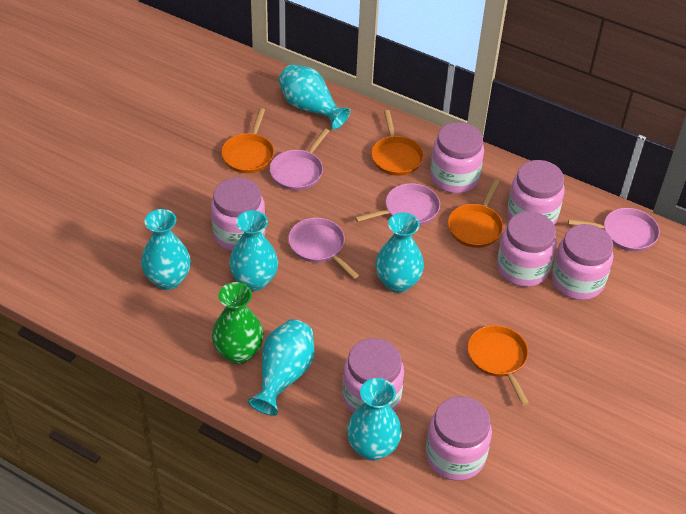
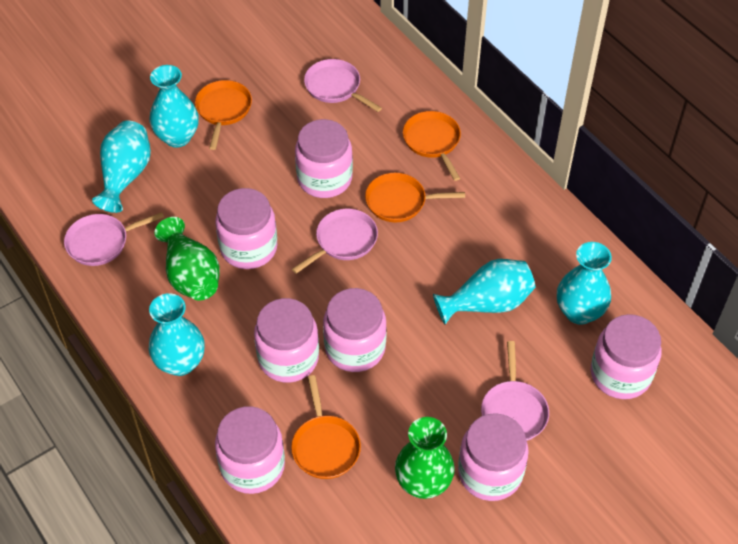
green vase: [212,282,264,364] = 1 -> [154,217,220,301] [395,417,455,499] = 2
turquoise vase: [141,209,191,290] [229,210,278,291] [248,319,314,416] [279,64,351,130] [347,378,402,461] [375,212,424,293] = 6 -> [92,121,151,213] [148,293,205,376] [150,65,199,148] [433,259,535,325] [557,242,612,325] = 5

